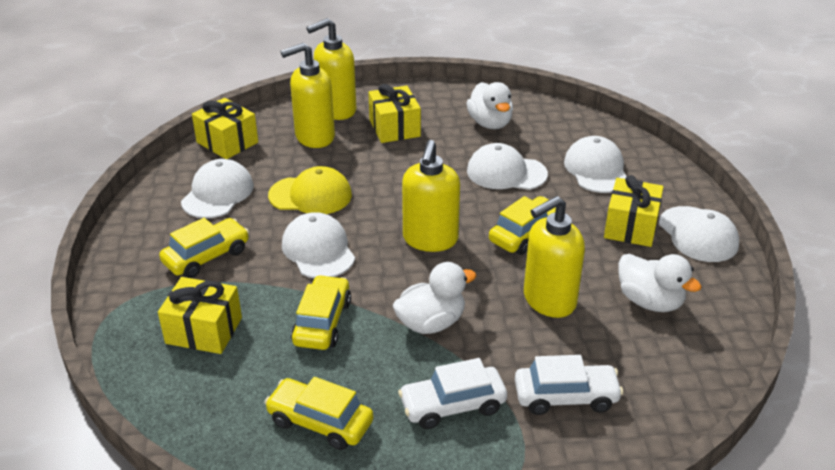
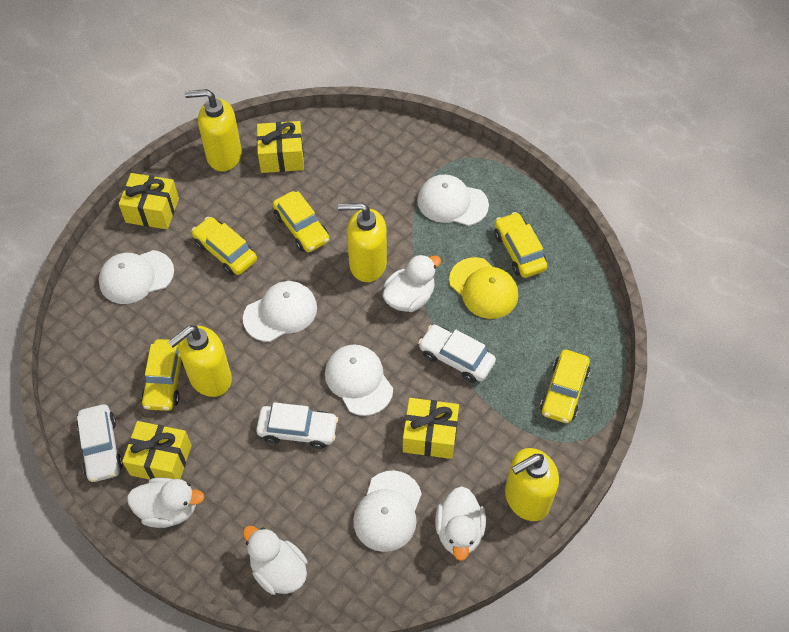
white car: [398,358,507,429] [515,355,623,415] = 2 -> [77,404,123,482] [256,402,338,449] [418,324,496,383] = 3
white duck: [392,262,476,334] [467,82,513,129] [618,254,702,312] = 3 -> [127,478,205,528] [243,526,307,595] [383,254,441,312] [435,486,486,561] = 4
yellow car: [159,218,249,278] [264,377,373,450] [291,275,351,350] [489,196,556,255] = 4 -> [141,339,183,411] [191,217,257,276] [273,191,329,252] [494,212,548,278] [540,350,590,423] = 5

